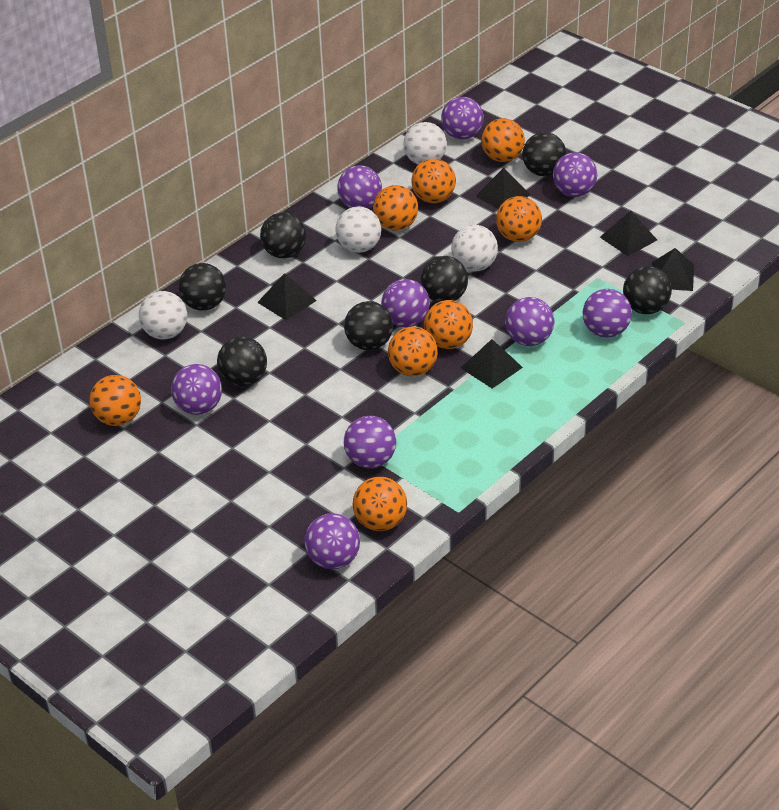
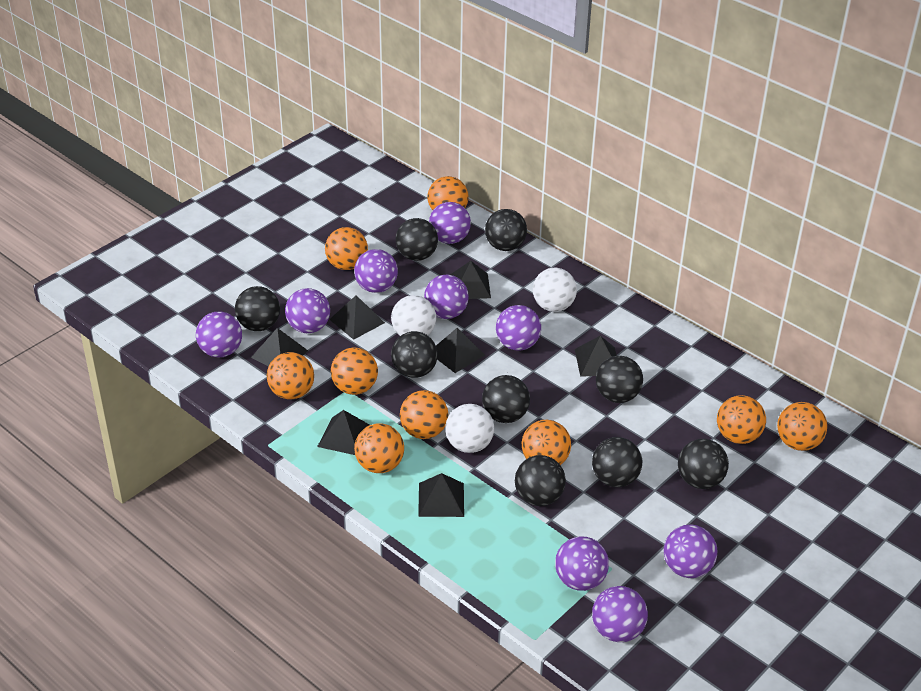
black ball: [179,263,226,311] [217,337,267,387] [260,212,306,259] [344,301,393,350] [420,256,468,302] [522,132,566,176] [623,266,672,314] = 7 -> [235,286,280,331] [391,331,438,378] [396,218,438,261] [482,375,530,423] [485,209,527,251] [515,455,566,506] [592,437,642,487] [596,356,643,403] [678,439,729,489] = 9
black pyramid: [257,273,317,321] [461,339,523,389] [475,168,531,209] [600,211,657,256] [652,248,694,291] = 5 -> [251,328,308,366] [317,410,369,455] [329,295,385,340] [418,473,464,517] [436,328,485,373] [450,261,491,299] [575,336,617,377] = 7
orange ball: [89,375,141,426] [352,477,407,531] [373,185,418,231] [388,327,438,376] [411,159,456,203] [424,300,473,349] [481,118,525,162] [496,196,542,242] = 8 -> [267,352,314,399] [325,227,368,270] [331,347,378,395] [354,423,404,473] [400,390,448,439] [428,176,468,210] [522,420,571,465] [717,395,766,444] [777,402,827,451] = 9
white ball: [139,291,187,339] [335,207,381,253] [403,122,447,165] [451,225,498,272] = 4 -> [391,295,436,336] [445,404,494,453] [533,268,577,312] = 3

